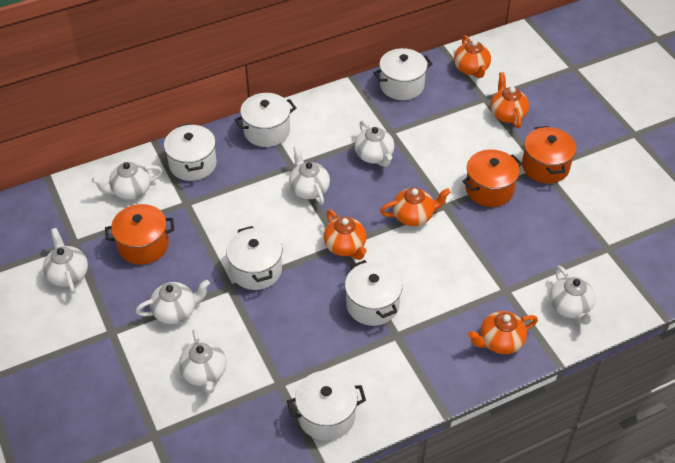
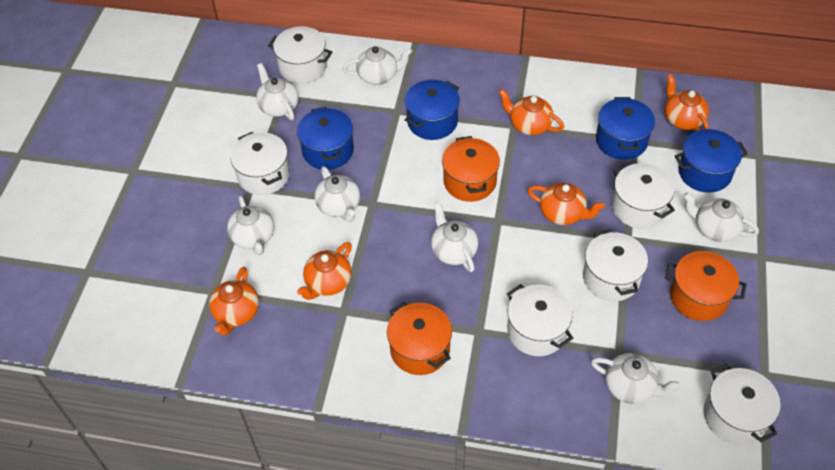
blue pot: none = 0 -> [297,107,354,170] [405,80,460,140] [596,97,655,160] [675,129,748,193] = 4

